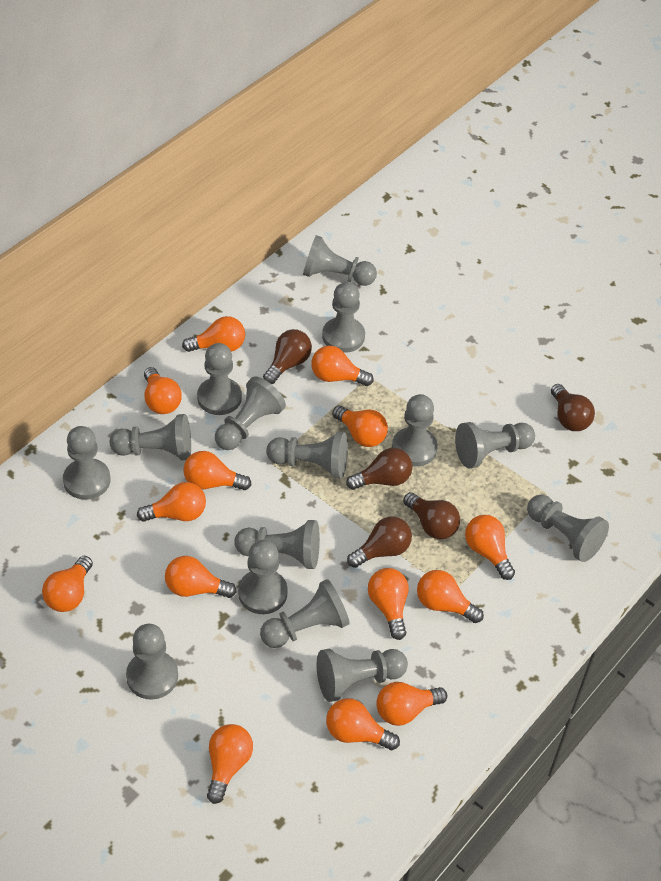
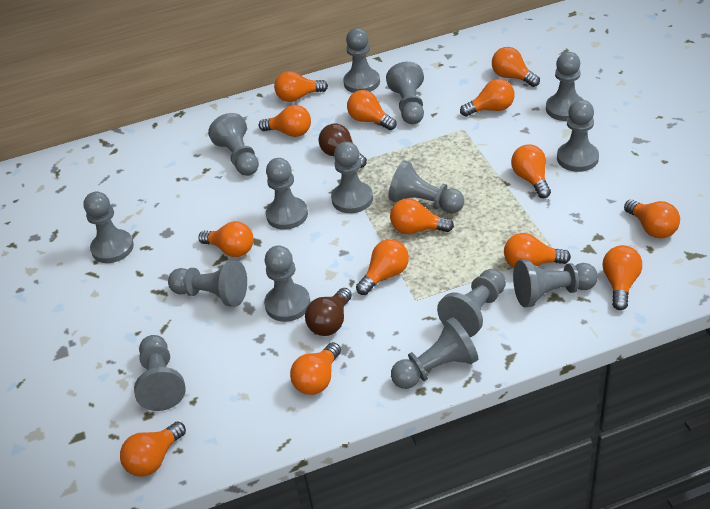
brown light bulb: [263,329,312,384] [346,448,412,490] [347,516,412,568] [403,492,460,539] [551,384,595,431] = 5 -> [305,288,352,336] [318,124,367,168] = 2

